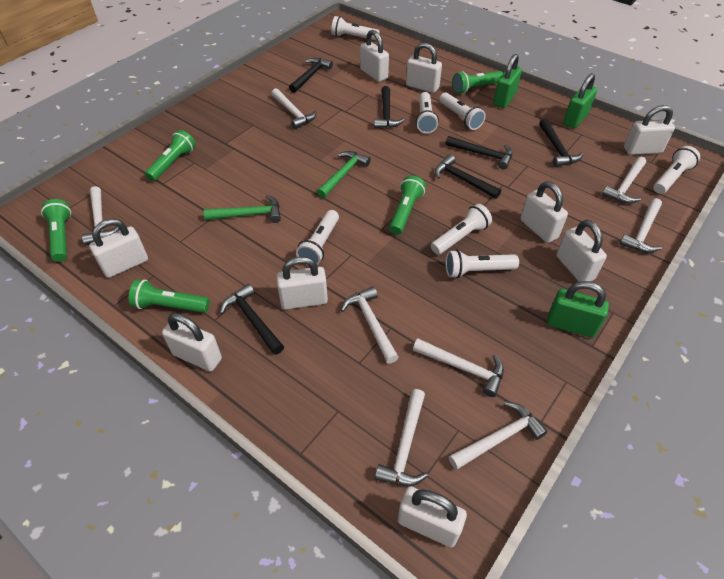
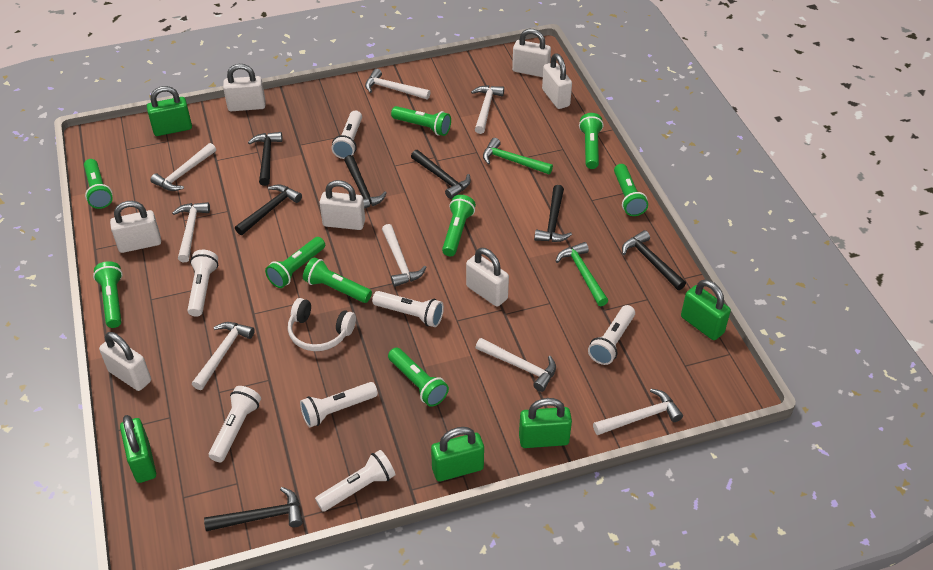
black hammer: [220,284,284,355] [289,58,333,93] [374,86,404,128] [435,155,501,199] [445,136,513,170] [539,119,583,167] = 6 -> [204,487,303,531] [235,184,302,235] [248,132,283,186] [344,155,387,209] [411,150,471,199] [534,185,572,242] [622,230,686,290] = 7
green flashlight: [41,199,71,262] [129,279,210,313] [145,130,196,181] [389,175,426,235] [452,71,503,94] = 5 -> [84,159,113,209] [93,261,123,328] [265,237,325,288] [303,257,372,303] [388,348,449,407] [391,106,451,136] [442,195,476,256] [579,113,604,169] [614,164,648,216] = 9
green padlock: [493,54,522,108] [547,281,609,338] [563,73,597,128] = 3 -> [120,415,156,483] [147,86,192,136] [431,427,484,481] [519,398,572,448] [681,280,731,340] = 5
white headphones: none = 0 -> [288,298,356,351] = 1
white padlock: [89,219,148,278] [162,313,222,372] [276,256,328,309] [360,30,389,82] [398,486,467,547] [406,43,442,93] [520,181,568,243] [556,220,607,282] [624,105,675,155] = 9 -> [99,332,151,391] [110,201,161,253] [223,64,265,111] [320,180,365,230] [466,248,509,307] [512,29,551,77] [542,53,572,109] = 7

